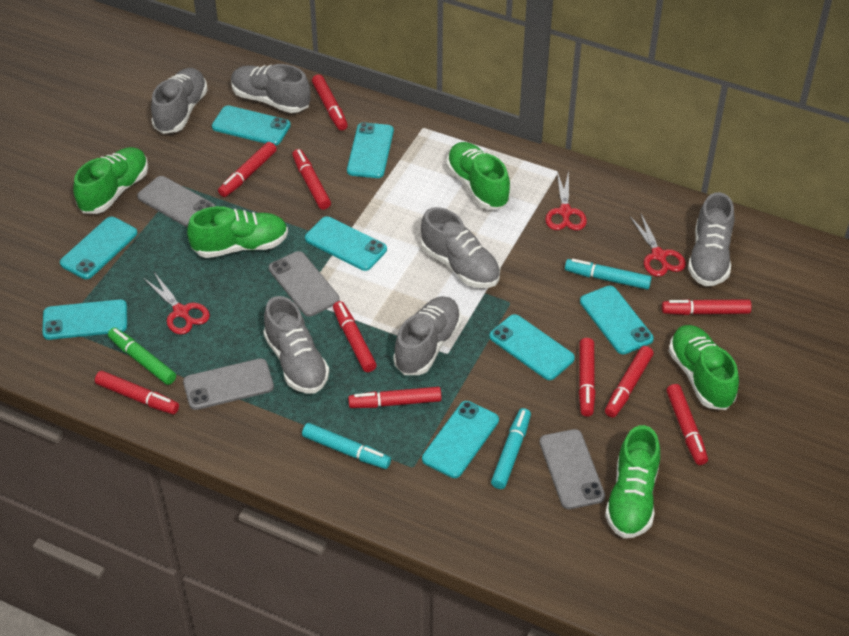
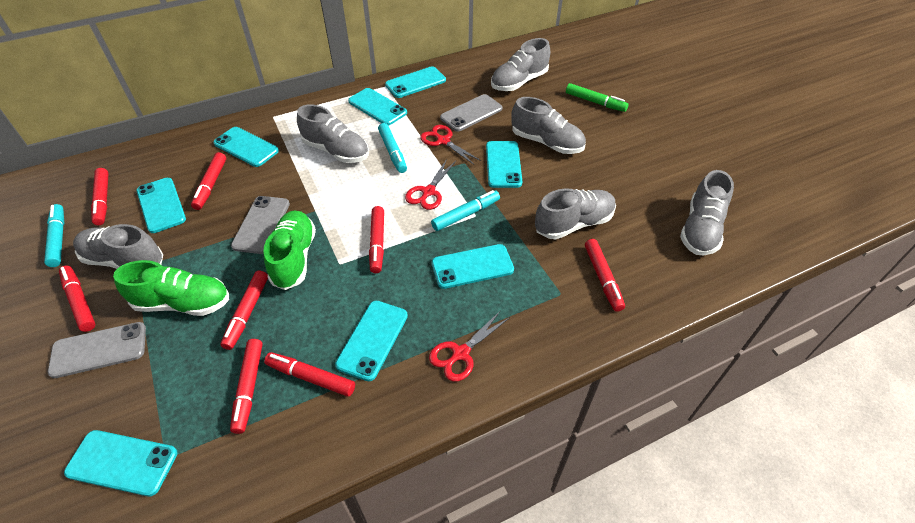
green shoe: [73,147,148,214] [187,206,288,258] [446,142,510,209] [605,425,660,538] [669,325,739,410] = 5 -> [113,260,229,316] [264,210,316,290] = 2
grey phone: [137,176,215,228] [183,358,274,410] [269,251,340,317] [539,429,605,509] = 4 -> [48,322,146,378] [231,196,290,254] [440,94,502,132] = 3
red marker: [95,371,179,414] [218,142,277,197] [292,149,331,210] [312,74,348,131] [333,301,377,372] [348,387,442,408] [579,338,595,417] [605,346,653,417] [662,299,752,315] [666,384,708,465] = 10 -> [59,266,95,332] [91,168,109,225] [191,152,226,210] [220,271,268,350] [230,339,263,434] [264,352,355,397] [369,206,384,273] [585,239,625,312] = 8

